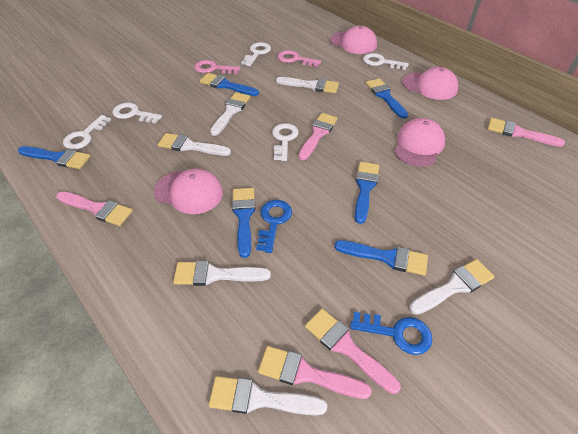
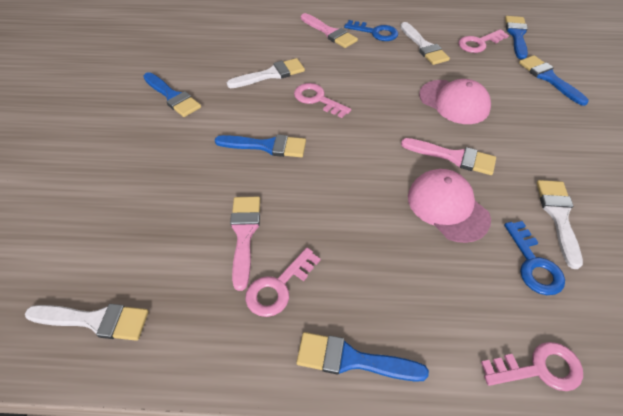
blue brush: [18,146,91,169] [199,73,259,96] [232,188,255,258] [334,240,428,276] [355,162,379,224] [366,78,408,119] = 6 -> [143,72,201,117] [215,134,306,157] [297,332,429,382] [505,16,528,60] [519,55,589,106] = 5
pink brush: [56,191,133,226] [258,346,372,399] [299,113,338,160] [305,309,401,394] [488,118,565,147] = 5 -> [230,197,260,291] [301,13,358,48] [401,138,496,175] = 3
pink cap: [154,169,223,214] [330,26,377,54] [394,118,445,167] [402,67,458,100] = 4 -> [408,169,491,243] [419,79,491,124] = 2
pink key: [194,60,240,74] [277,50,321,67] = 2 -> [245,248,321,317] [294,83,351,118] [458,29,509,53] [481,342,583,391] = 4
white brush: [158,133,231,156] [173,261,271,286] [209,376,327,415] [210,92,250,136] [276,77,339,93] [409,259,495,315] = 6 -> [25,304,149,341] [227,58,305,88] [400,22,450,65] [537,180,583,269] = 4
white key: [63,115,111,150] [112,103,162,124] [241,42,271,66] [272,123,299,161] [363,53,409,70] = 5 -> none = 0

